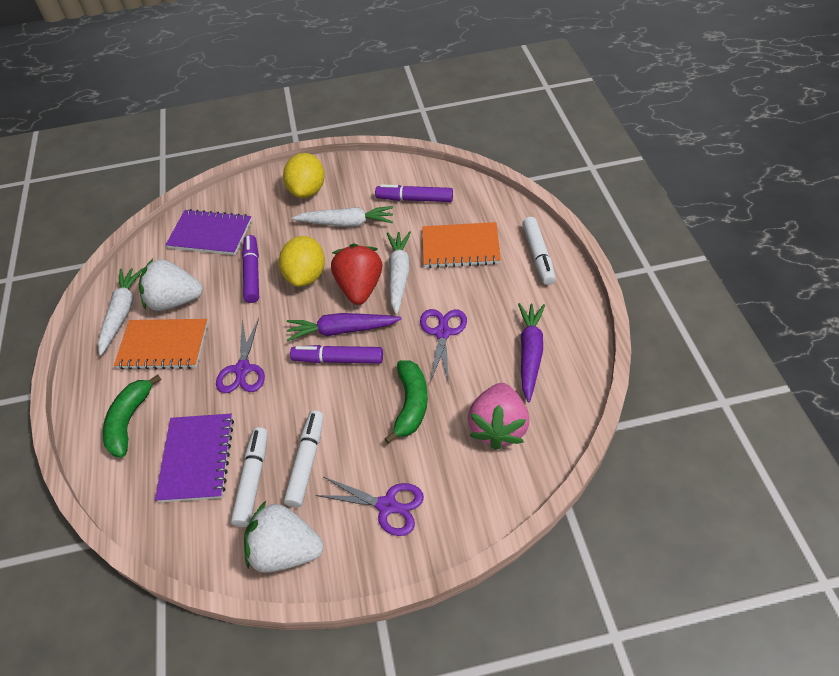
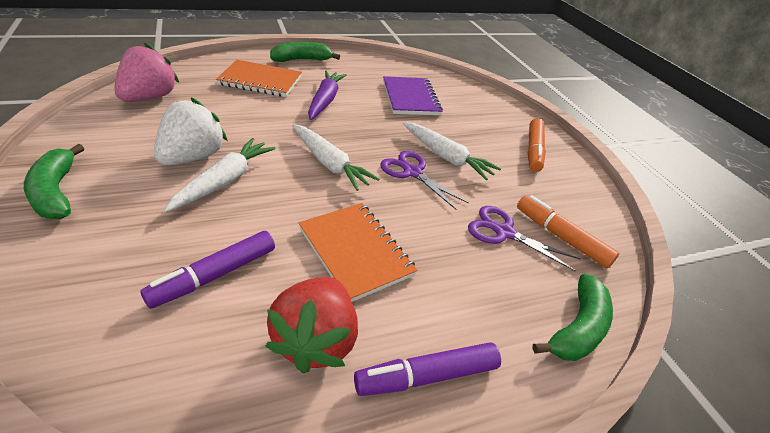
green banana: [103,375,162,457] [384,360,428,444] = 2 -> [24,144,84,219] [270,42,340,62] [532,274,613,361] = 3
orange marker: none = 0 -> [517,195,619,268] [528,118,546,172] = 2
purple carrot: [287,313,402,342] [518,303,545,402] = 2 -> [308,71,347,120] = 1
purple marker: [242,235,259,303] [290,345,383,364] [375,184,453,202] = 3 -> [140,231,275,309] [354,342,501,396] = 2
purple notebook: [155,414,234,502] [166,209,252,255] = 2 -> [383,76,443,115] = 1
purple scissors: [216,318,265,393] [315,477,424,536] [420,309,467,384] = 3 -> [380,151,469,209] [468,206,580,272] = 2
white marker: [231,427,268,527] [284,411,324,508] [522,217,556,285] = 3 -> none = 0
white strawberry: [139,258,203,311] [244,501,323,573] = 2 -> [154,97,228,165] = 1
yellow lemon: [279,236,325,287] [283,153,325,198] = 2 -> none = 0

